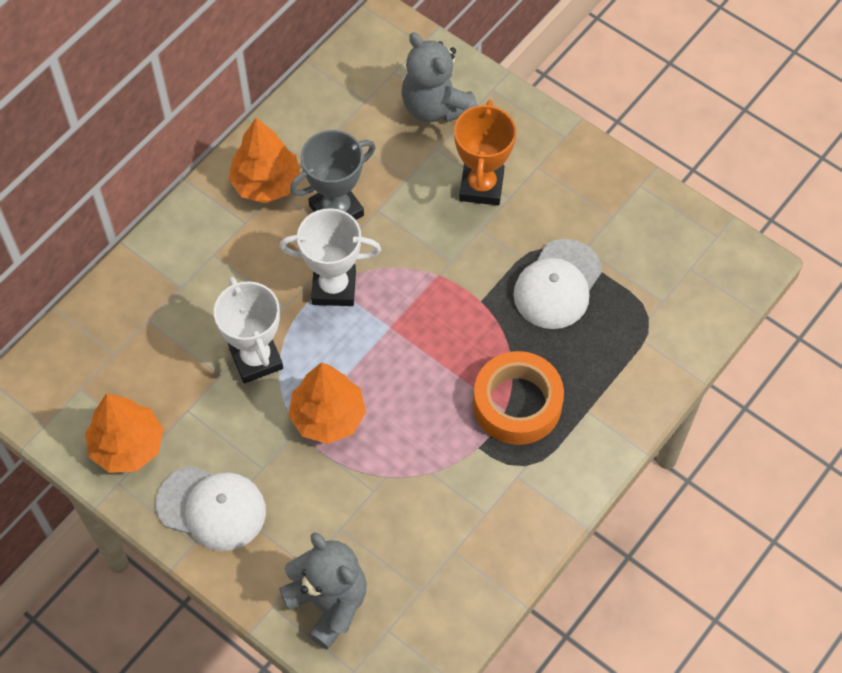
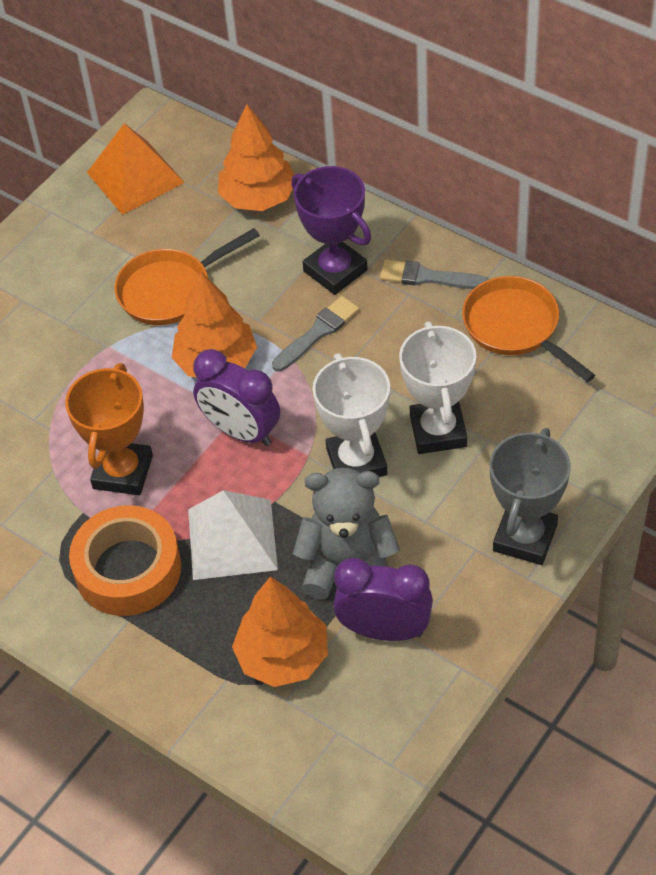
grey brush: none = 0 -> [272,296,359,372] [380,260,489,289] = 2
grey teddy bear: [279,533,367,649] [401,32,477,123] = 2 -> [293,468,400,599] = 1
orange pan: none = 0 -> [114,228,260,325] [462,276,595,382] = 2
orange pyramid: none = 0 -> [87,123,185,215] = 1
purple clock: none = 0 -> [193,349,280,446] [333,558,433,641] = 2
purple trophy: none = 0 -> [291,166,371,295] = 1
white cap: [156,466,266,551] [513,239,602,329] = 2 -> none = 0
white pyramid: none = 0 -> [188,490,278,580] = 1

